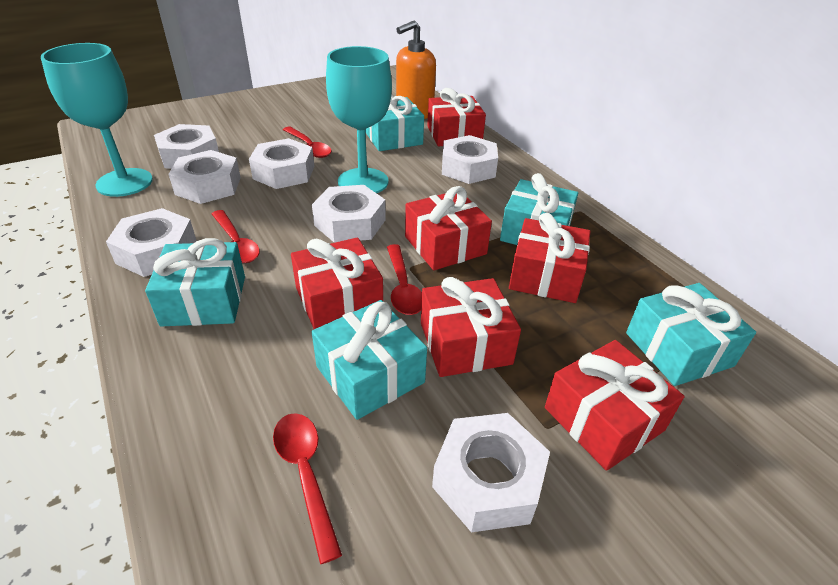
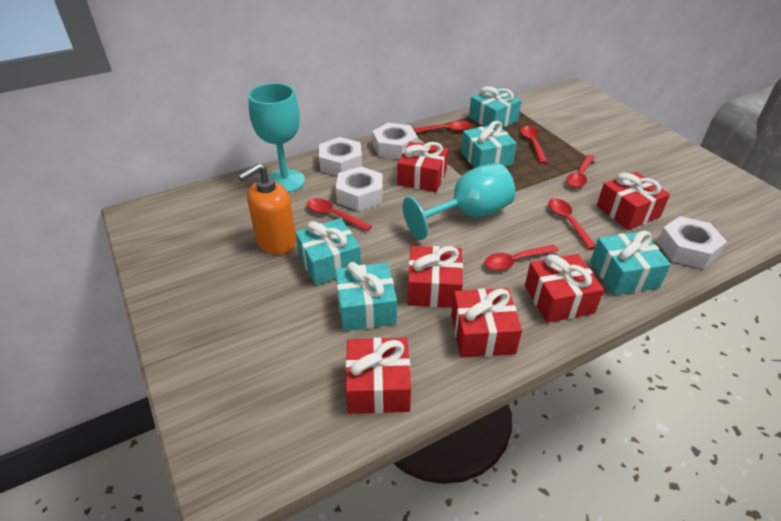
red spoon: [212,210,260,263] [273,413,342,564] [283,126,332,158] [387,244,422,315] = 4 -> [307,198,372,231] [413,121,471,133] [484,245,558,270] [520,126,547,164] [548,198,596,249] [566,155,595,188] = 6
white nut: [106,208,197,277] [154,124,219,169] [168,150,241,204] [249,138,314,189] [312,185,386,243] [432,413,550,532] [442,135,498,184] = 7 -> [319,137,362,176] [336,166,383,211] [372,123,418,159] [657,216,727,269] = 4

